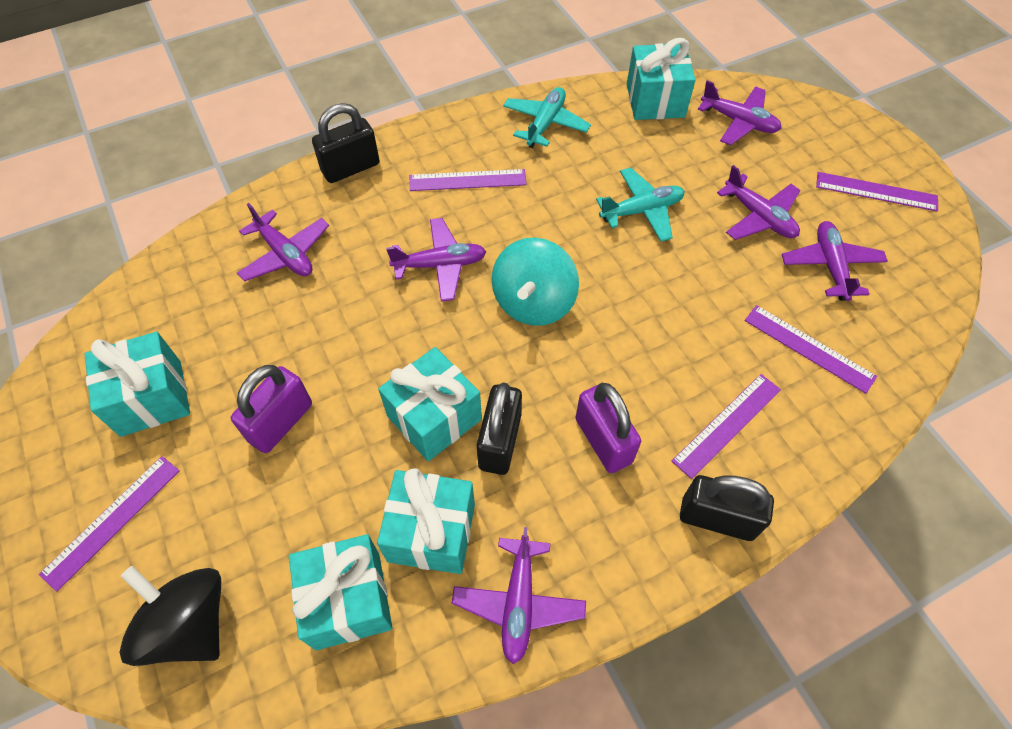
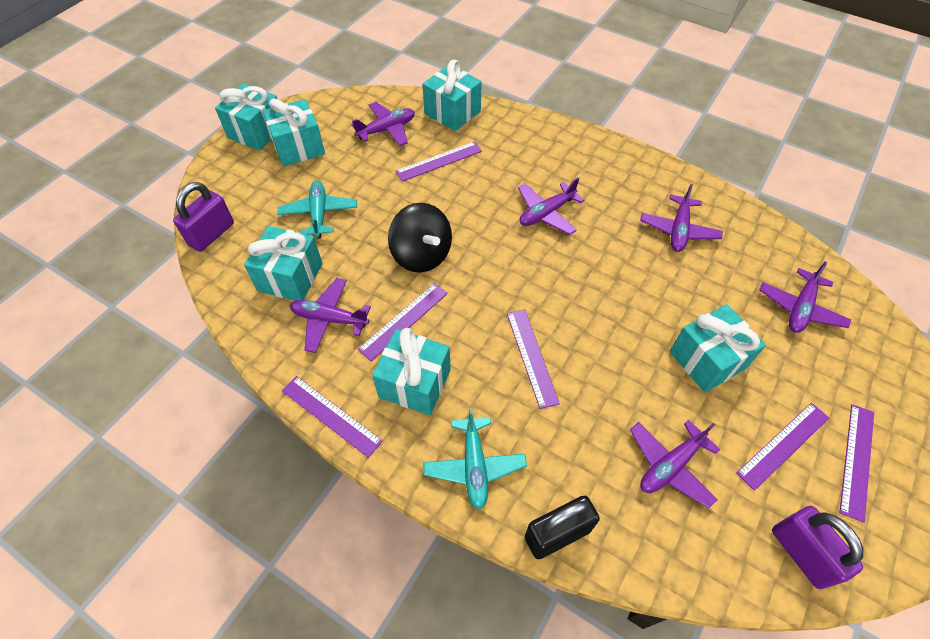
black padlock: [312,103,380,183] [477,382,522,475] [680,475,774,541] = 3 -> [525,496,600,559] = 1
purple ruler: [39,456,180,592] [410,169,526,191] [672,374,781,479] [745,305,877,394] [816,172,938,212] = 5 -> [282,376,383,458] [358,283,448,361] [395,141,482,182] [507,309,560,409] [736,403,829,491] [840,404,874,523] = 6
turquoise gift: [85,332,190,437] [289,534,393,650] [377,468,475,574] [378,347,482,461] [627,38,696,120] = 5 -> [215,83,277,151] [244,226,323,301] [263,98,325,167] [372,328,451,415] [422,60,482,131] [670,304,766,392] = 6
turquoise spinning top: [492,238,579,326] = 1 -> none = 0

